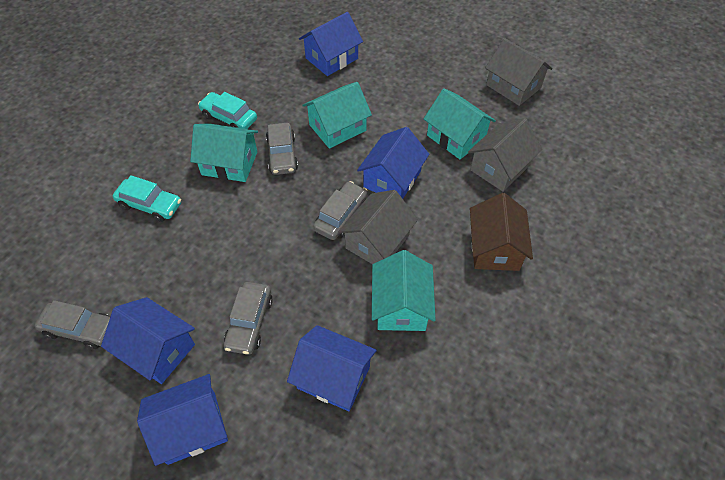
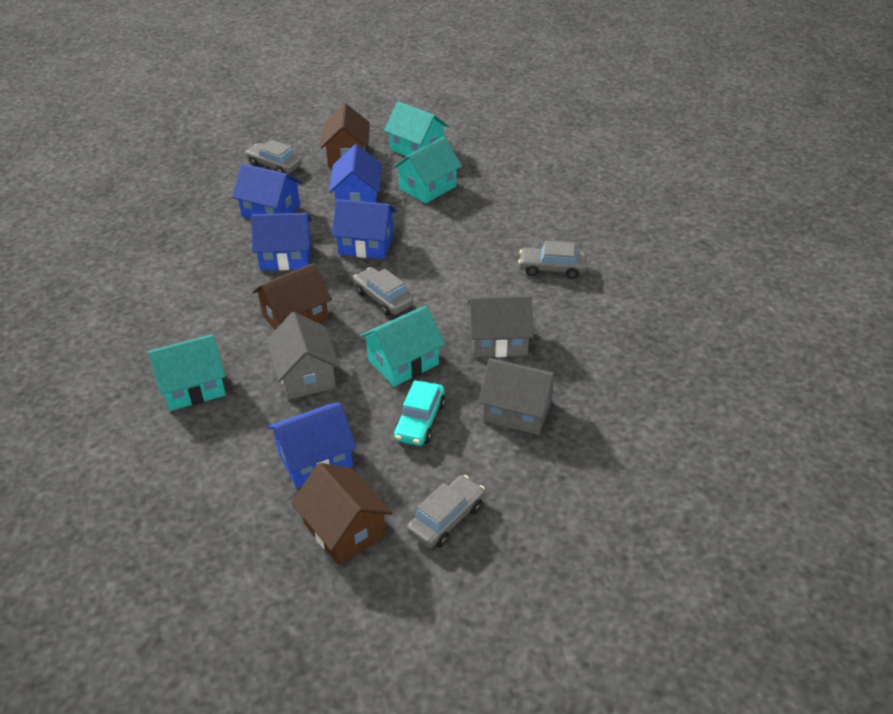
brown house: [470,193,533,271] = 1 -> [252,263,332,330] [291,463,393,565] [321,103,370,167] = 3
turquoise car: [113,175,181,222] [198,92,257,129] = 2 -> [394,380,445,446] = 1

